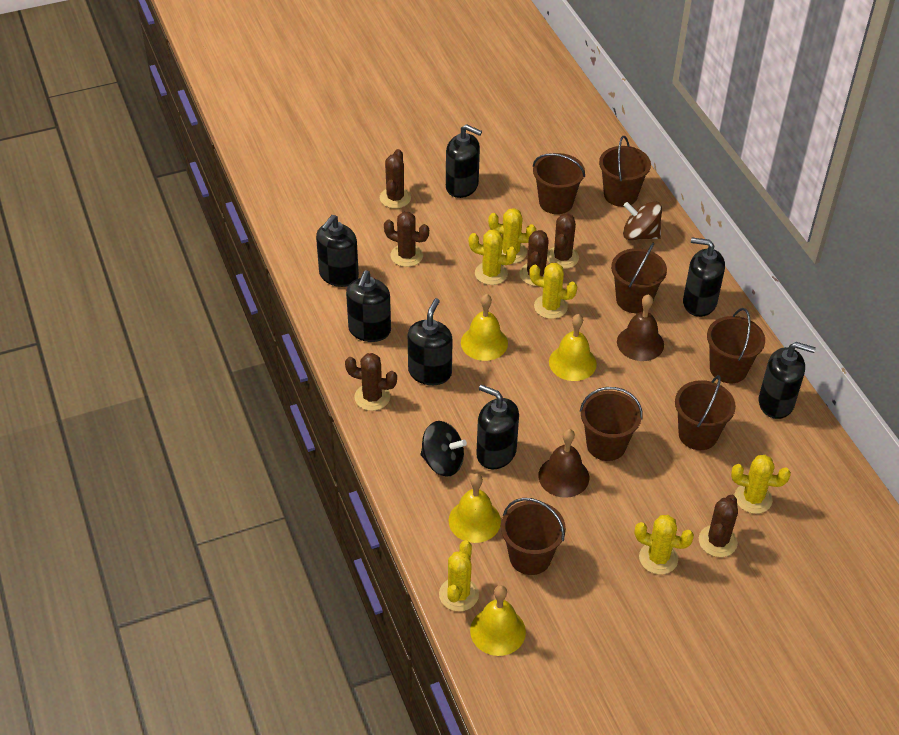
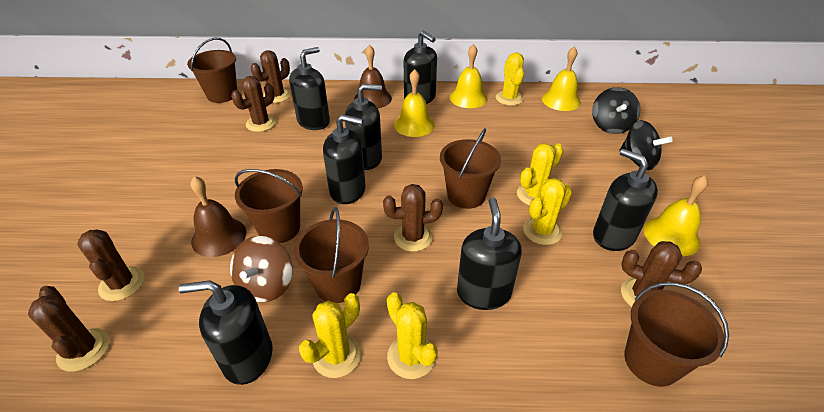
black spinning top: [421,421,467,477] = 1 -> [592,87,640,134] [619,120,673,170] = 2
brown bucket: [501,498,566,575] [533,153,585,214] [580,387,643,461] [599,136,651,207] [611,242,667,313] [675,375,736,450] [707,308,765,384] = 7 -> [187,38,237,103] [235,169,303,243] [294,207,369,303] [440,128,501,209] [624,282,729,387] = 5
yellow cactus: [439,540,479,611] [469,229,517,285] [488,208,536,263] [529,263,577,319] [635,515,694,575] [731,455,791,514] = 6 -> [299,293,361,378] [387,292,438,379] [496,52,524,106] [517,143,563,205] [523,178,572,245] = 5

